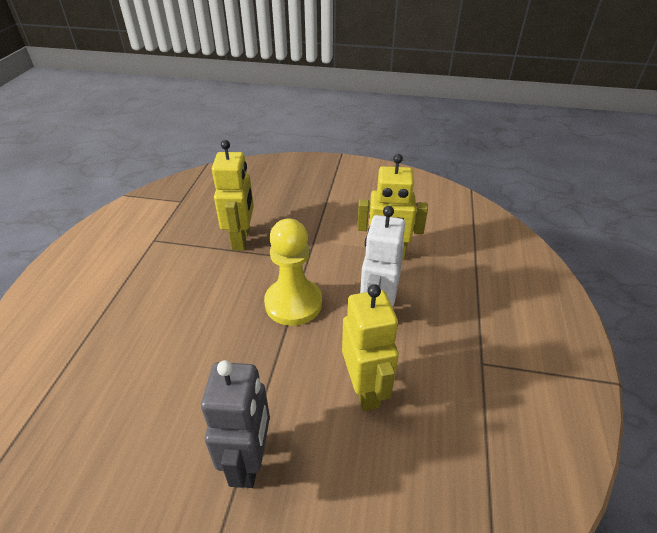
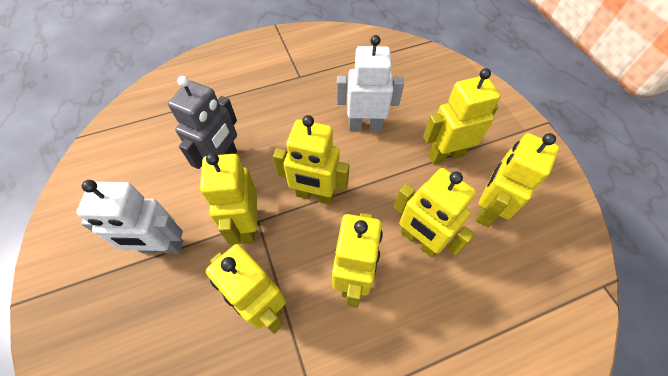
white robot: [360,206,405,307] = 1 -> [77,180,183,254] [337,35,404,131] = 2
yellow pawn: [264,219,322,326] = 1 -> none = 0
yellow robot: [212,140,254,250] [342,284,399,411] [357,154,428,260] = 3 -> [200,153,257,245] [206,244,286,334] [273,115,349,205] [332,213,383,308] [394,168,476,258] [423,68,501,164] [476,133,559,227] = 7

